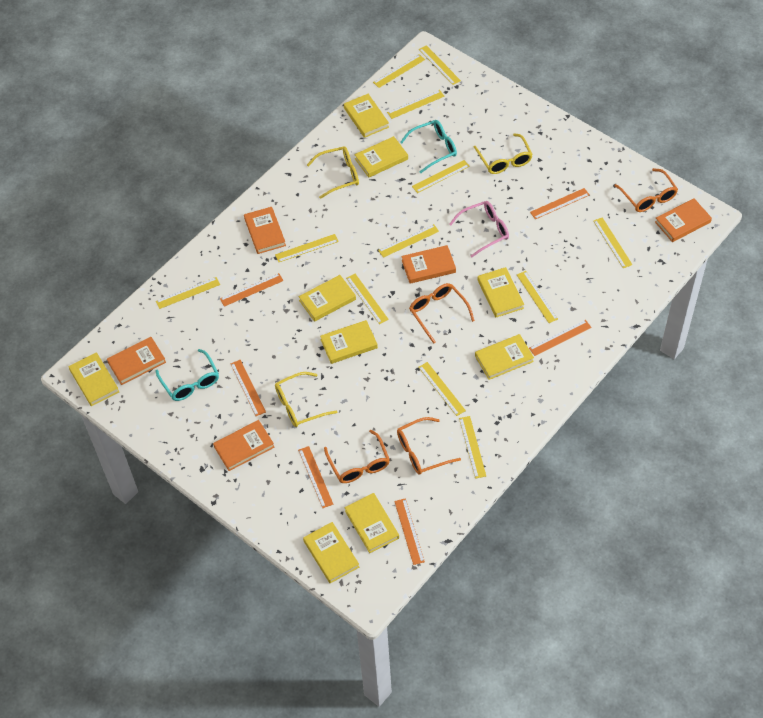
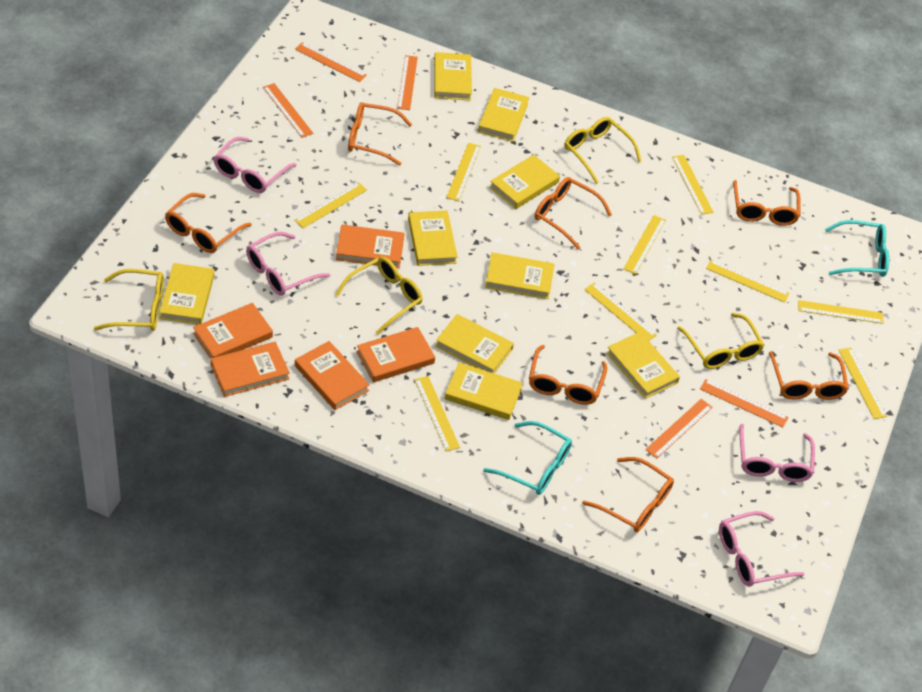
orange glasses: [324,430,390,483] [397,417,461,475] [409,283,475,344] [614,168,678,212] = 4 -> [165,193,252,253] [348,102,412,166] [529,345,607,405] [535,177,612,250] [582,457,674,532] [733,180,801,226] [769,352,849,400] = 7
orange ruler: [220,273,284,307] [230,360,266,416] [298,446,333,508] [394,498,425,565] [529,320,592,356] [530,188,589,219] = 6 -> [263,83,313,138] [295,42,367,82] [397,55,418,110] [645,399,713,459] [700,379,788,427] = 5
pink glasses: [450,201,509,258] = 1 -> [213,137,297,193] [246,232,330,296] [719,511,804,587] [739,424,815,482] = 4
yellow glasses: [275,372,337,427] [307,146,359,199] [474,133,533,174] = 3 -> [94,269,164,331] [335,257,423,335] [564,117,642,184] [677,313,764,369] = 4
yellow ruler: [156,277,220,309] [275,234,339,262] [346,274,389,324] [373,54,425,88] [378,224,439,258] [387,90,444,119] [412,160,470,193] [418,362,466,416] [419,45,461,85] [459,416,486,479] [517,271,558,323] [593,217,633,268] = 12 -> [294,182,367,228] [414,376,460,451] [446,143,481,201] [584,283,657,341] [623,215,666,274] [672,155,714,215] [706,260,789,303] [798,300,884,324] [839,348,887,419] = 9

